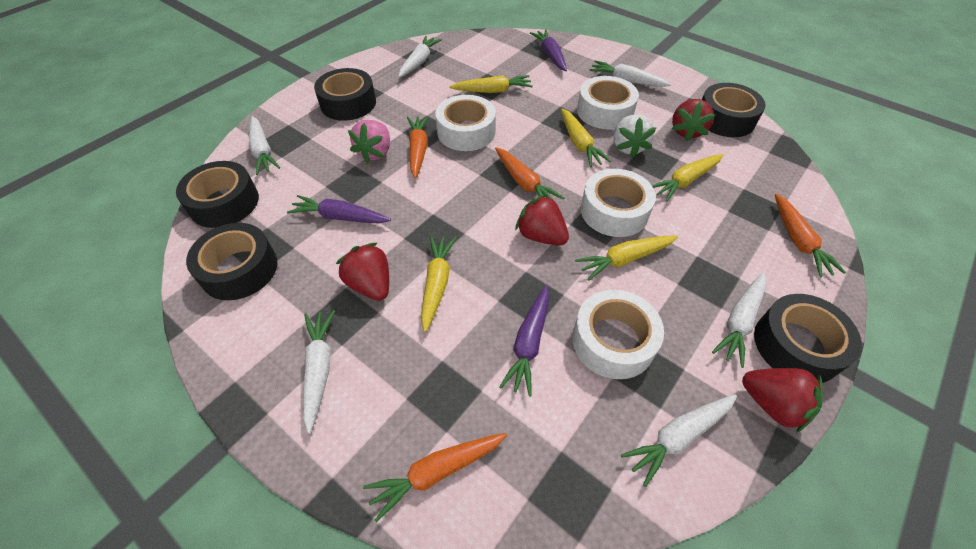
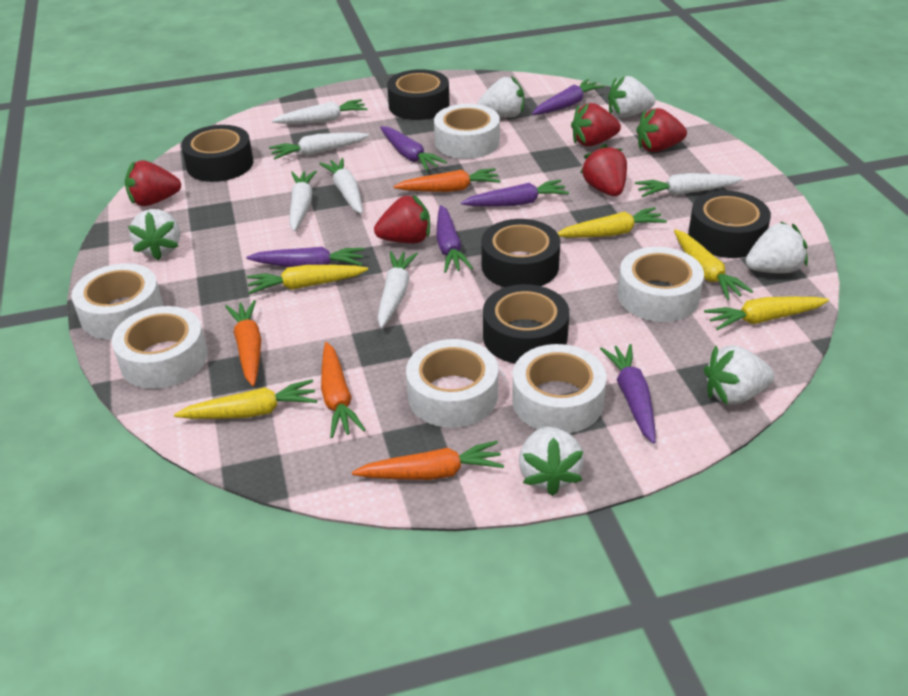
pink strawberry: [348,120,390,163] = 1 -> none = 0
purple carrot: [287,195,391,223] [499,285,549,397] [530,30,567,71] = 3 -> [246,247,365,267] [380,126,447,171] [436,205,473,273] [461,180,569,207] [532,79,605,115] [600,344,656,444] = 6
red strawberry: [336,243,389,301] [515,194,569,245] [672,99,715,141] [742,368,823,433] = 4 -> [125,160,181,206] [374,195,430,243] [571,103,621,146] [580,144,627,196] [636,108,687,152] = 5
white strawberry: [614,114,656,158] = 1 -> [128,209,180,261] [477,76,524,118] [519,427,584,496] [608,76,656,118] [704,345,775,405] [745,221,808,273] = 6
white tape: [435,95,496,151] [572,290,664,379] [577,76,639,129] [581,169,656,237] = 4 -> [72,263,164,339] [112,306,208,389] [406,339,498,428] [434,104,500,159] [512,344,606,433] [618,247,704,322] = 6

